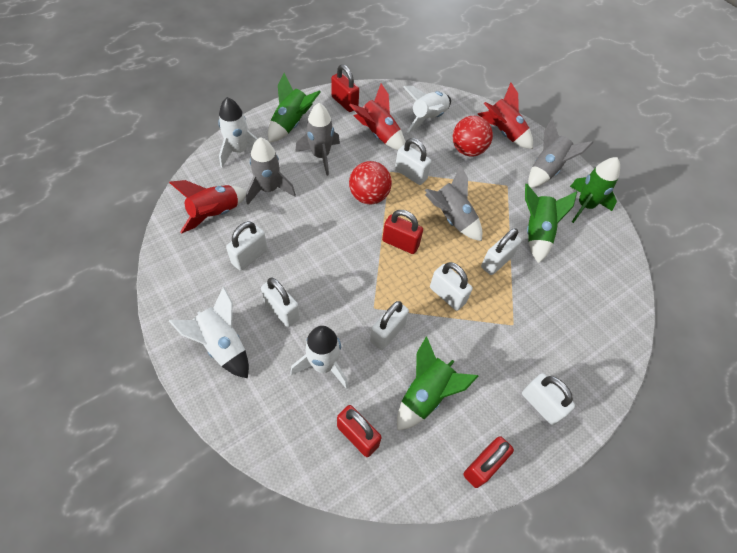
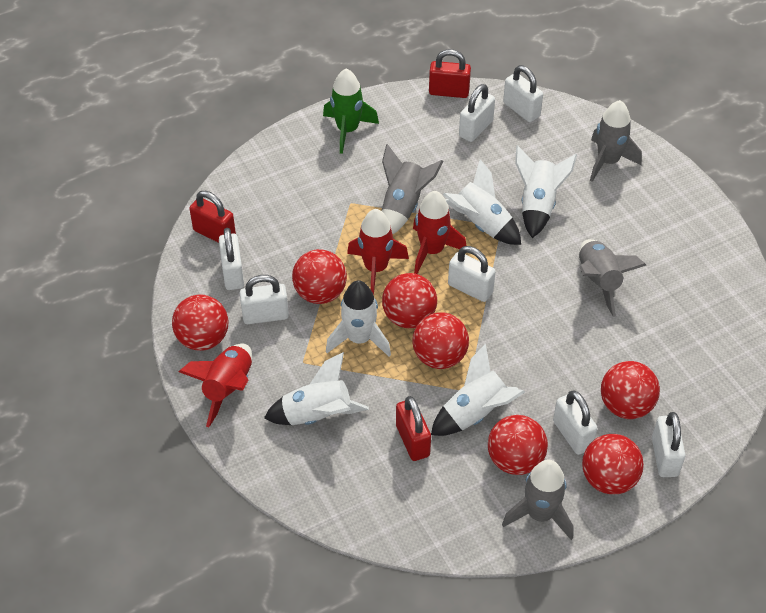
green rocket: [268,73,321,142] [397,337,479,431] [525,184,577,263] [570,157,620,223] = 4 -> [323,69,379,154] = 1
red ball: [349,161,392,204] [453,116,493,157] = 2 -> [172,294,228,351] [292,249,347,304] [382,273,437,328] [412,312,469,369] [488,415,548,475] [582,434,644,494] [601,361,660,419] = 7
red padlock: [331,64,359,112] [337,405,382,457] [382,210,423,254] [463,436,514,488] = 4 -> [189,191,236,243] [396,396,431,461] [429,49,471,98] = 3
white rocket: [169,287,249,378] [218,97,257,167] [290,326,349,389] [403,86,451,133] = 4 -> [264,352,369,425] [326,280,391,357] [431,344,525,436] [443,159,521,245] [515,145,577,238] = 5

